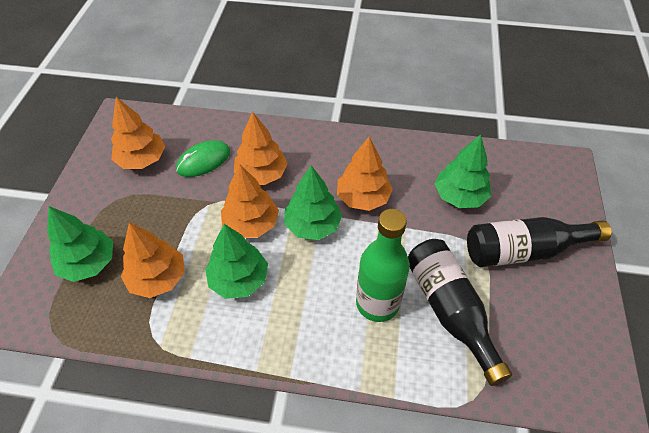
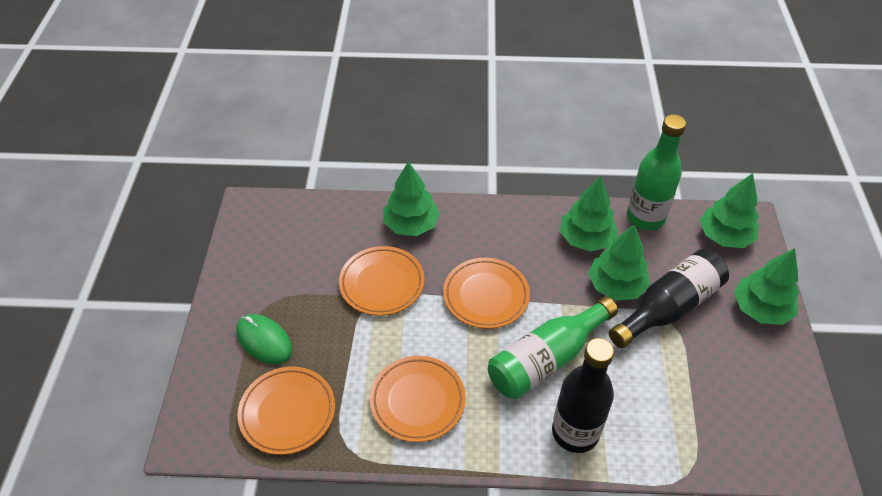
green bottle: [356,209,410,322] = 1 -> [488,296,618,399] [627,114,686,230] = 2
green tree: [47,206,113,282] [205,224,268,299] [285,166,342,240] [435,135,491,208] = 4 -> [383,161,440,236] [560,176,618,252] [588,224,650,300] [700,173,759,248] [734,248,799,325] = 5
orange plate: none = 0 -> [237,367,335,455] [339,246,425,316] [370,356,466,442] [443,258,530,329] = 4
orange tree: [111,97,165,169] [121,222,185,298] [221,164,279,238] [234,112,288,185] [337,137,393,211] = 5 -> none = 0

